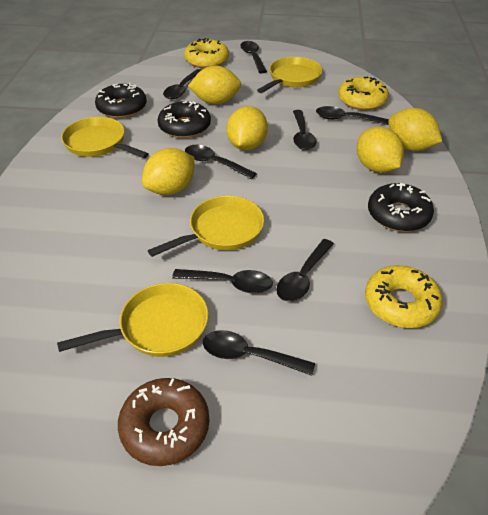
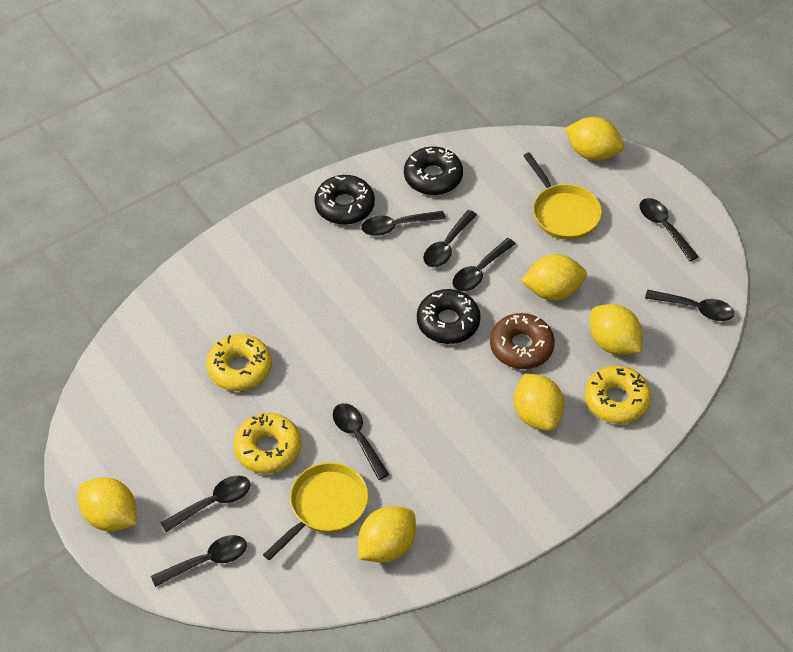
yellow lemon: [142,148,195,195] [188,66,241,104] [227,106,268,150] [357,127,404,173] [388,108,442,151] = 5 -> [78,477,136,531] [358,506,416,563] [514,373,564,431] [521,254,587,301] [565,117,624,161] [590,304,642,355] = 6
yellow pan: [57,283,209,357] [61,117,149,158] [148,196,264,257] [257,57,322,93] = 4 -> [263,462,368,560] [523,152,602,240] = 2

